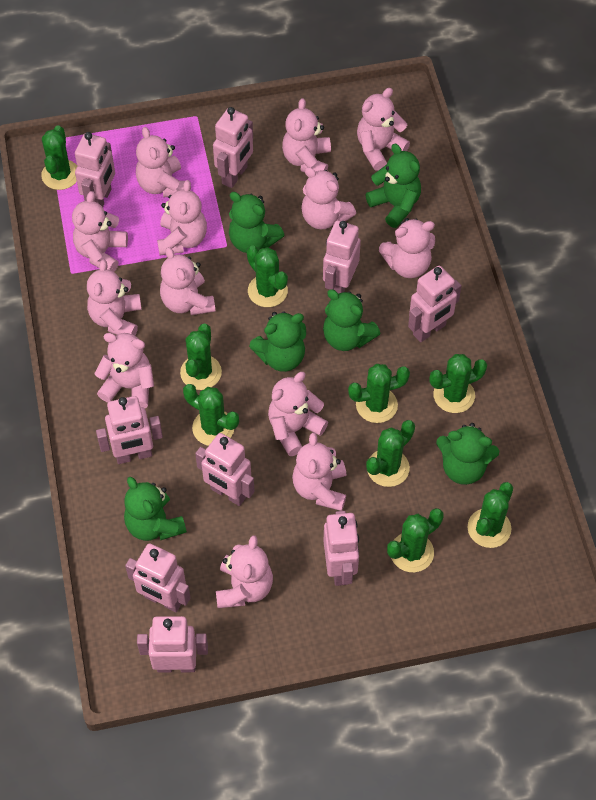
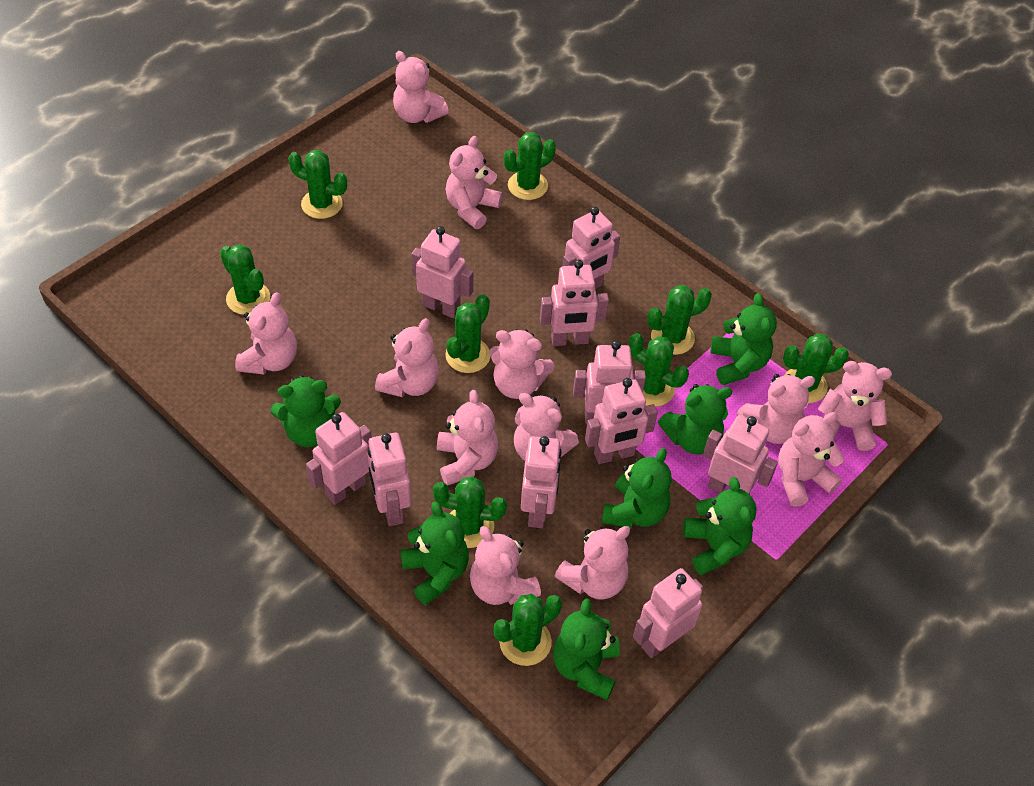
green teddy bear: [124,477,187,541] [229,192,284,253] [249,312,306,372] [323,289,380,351] [365,144,421,228] [436,423,499,485] = 6 -> [271,375,341,447] [400,502,469,606] [553,599,620,700] [602,448,672,528] [658,384,733,455] [683,477,756,575] [710,293,777,385] = 7
pink robot: [75,132,115,207] [96,396,163,464] [125,543,191,612] [137,616,208,673] [195,433,255,506] [213,107,253,188] [323,220,361,294] [323,511,359,586] [408,266,462,342] = 9 -> [306,412,372,505] [368,433,411,526] [412,226,474,318] [521,436,562,528] [540,259,609,346] [563,207,620,289] [573,340,646,424] [585,378,658,464] [633,568,703,658] [703,415,778,494] = 10
pink teddy bear: [72,191,128,272] [87,260,142,335] [94,333,154,408] [136,127,185,197] [157,180,207,255] [160,247,215,315] [216,535,273,608] [268,372,328,456] [282,98,331,173] [292,433,346,511] [301,167,356,229] [357,88,410,171] [379,218,435,278] = 13 -> [235,292,297,375] [375,318,439,397] [393,51,449,123] [437,390,498,486] [446,136,503,229] [470,526,541,605] [489,329,555,399] [514,393,579,461] [555,526,630,600] [736,374,815,444] [778,412,844,507] [818,361,892,451] = 12

